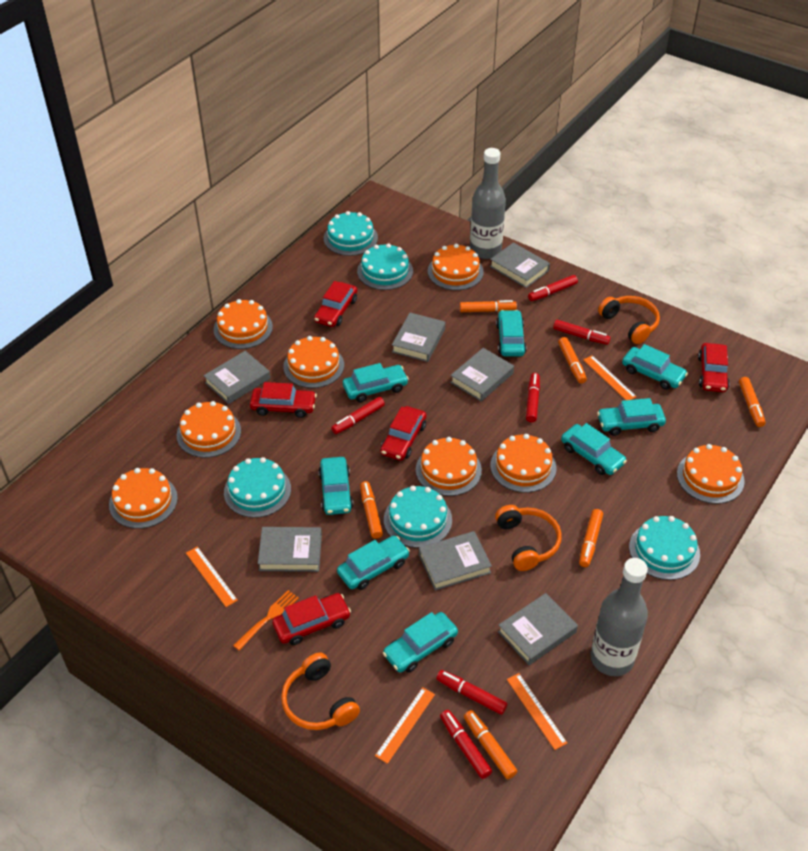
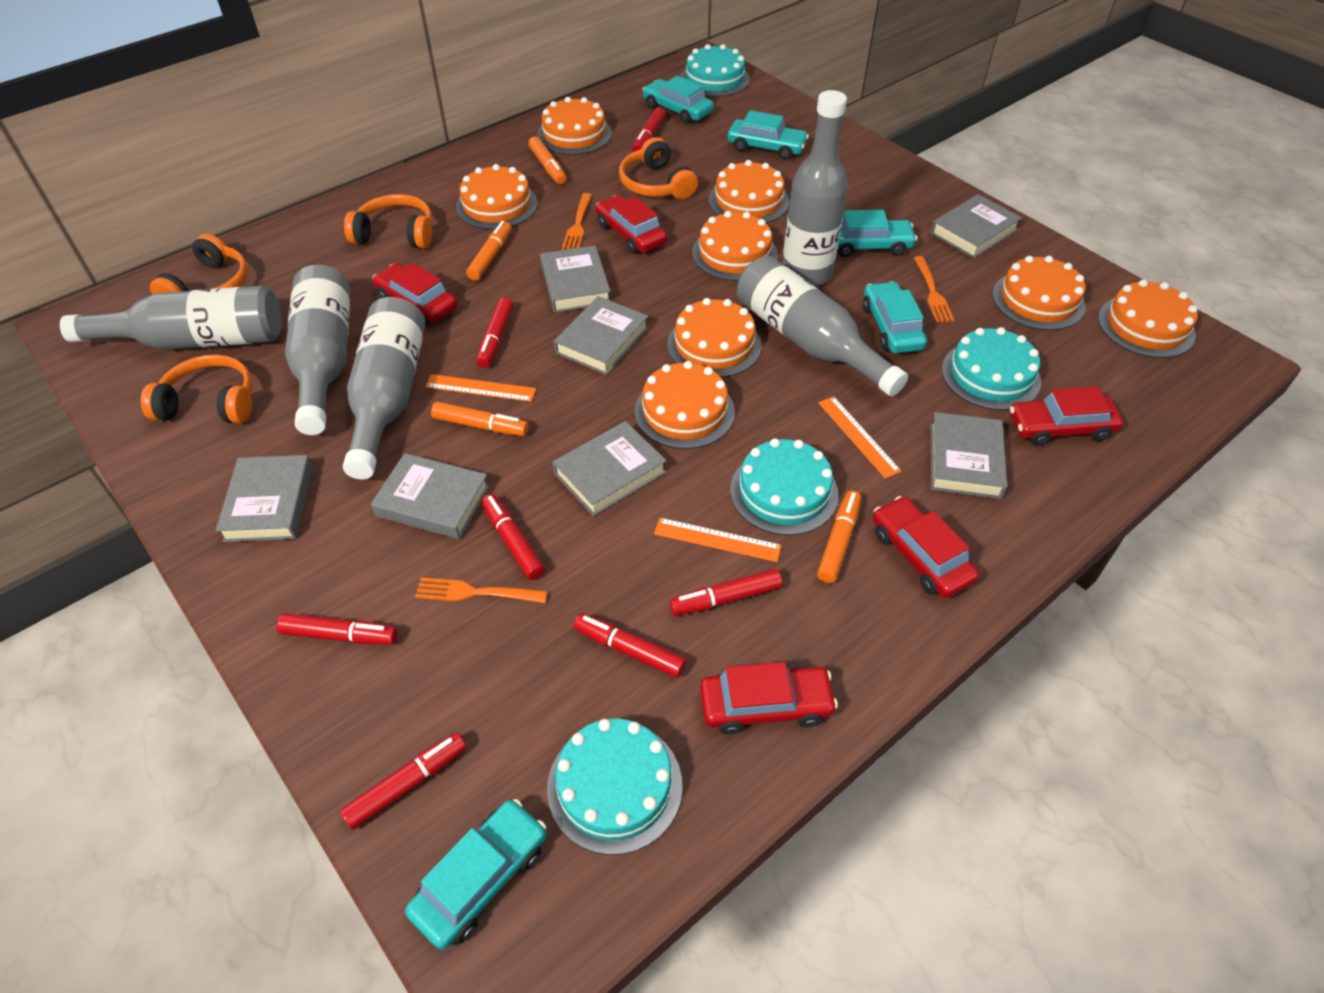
grey bottle: [470,148,506,259] [590,558,648,676] = 2 -> [60,286,282,350] [285,265,350,435] [343,297,425,479] [737,256,908,396] [782,90,848,286] = 5
orange fork: [233,590,299,651] = 1 -> [415,578,547,603] [562,193,592,250] [914,256,954,323] = 3
orange headphones: [281,652,360,730] [495,505,562,571] [598,296,660,344] = 3 -> [140,354,253,424] [150,234,248,295] [344,194,433,249] [619,137,698,200] = 4
orange marker: [360,481,383,539] [460,300,517,312] [464,710,517,779] [558,337,587,384] [579,509,603,567] [739,377,766,427] = 6 -> [431,402,529,436] [466,221,511,281] [528,136,566,184] [817,491,861,583] = 4
orange ruler: [186,547,238,607] [375,687,435,764] [507,673,567,750] [583,355,637,400] = 4 -> [425,374,536,402] [654,518,782,562] [818,396,901,479] = 3
red marker: [331,397,385,434] [436,670,507,715] [440,710,492,779] [526,373,540,422] [528,275,578,301] [553,320,611,345] = 6 -> [277,613,398,645] [340,732,466,830] [476,298,513,368] [481,494,545,580] [574,613,686,678] [632,107,666,152] [669,569,782,616] = 7
turquoise cake: [224,457,291,518] [324,211,378,256] [357,243,413,290] [384,486,452,548] [629,516,700,580] = 5 -> [547,718,682,855] [681,44,750,97] [731,438,839,535] [942,327,1041,410] = 4
turquoise car: [318,457,353,515] [337,536,410,590] [343,363,409,402] [383,612,458,673] [496,310,527,356] [561,423,627,475] [597,398,666,436] [622,344,688,390] = 8 -> [405,799,547,950] [642,76,714,124] [728,110,809,159] [837,210,917,257] [863,281,927,353] = 5

